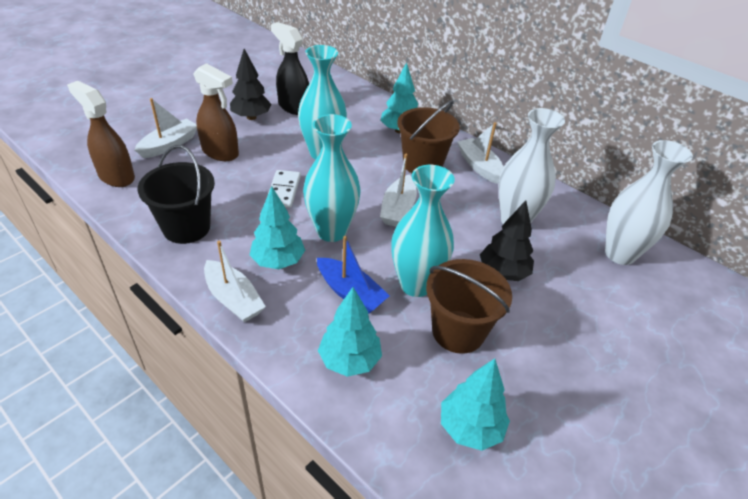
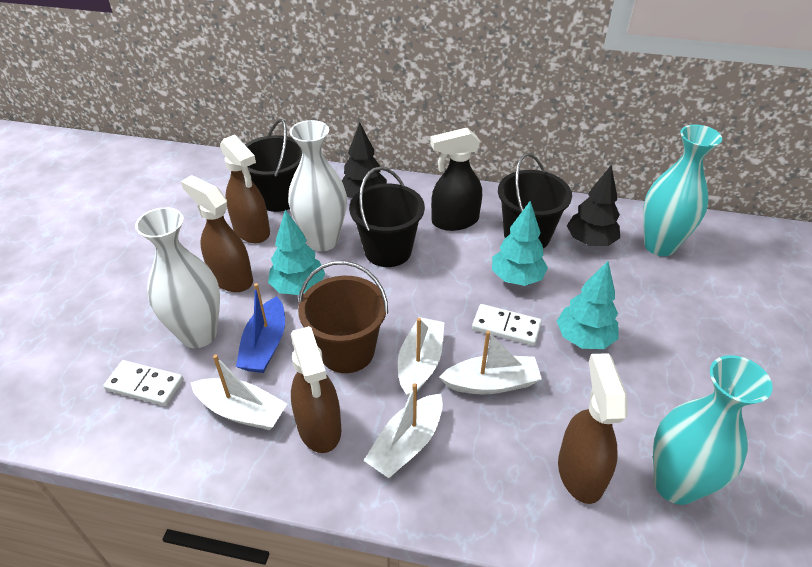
black bucket: [137,145,215,244] = 1 -> [245,119,302,212] [349,167,425,267] [498,153,572,248] = 3
brown bucket: [397,100,460,173] [426,259,512,354] = 2 -> [298,261,388,373] = 1
brown spray bottle: [67,81,135,187] [193,63,239,161] = 2 -> [181,175,253,292] [220,135,270,243] [291,326,342,453] [558,353,628,504] = 4
turquoise tree: [250,186,305,269] [318,287,382,377] [380,62,418,133] [441,358,510,451] = 4 -> [268,209,325,295] [492,201,548,286] [557,261,619,349] = 3
turquoise vase: [298,45,347,160] [303,114,361,242] [391,165,455,297] = 3 -> [643,124,722,256] [653,355,773,505] = 2
white domino: [267,170,301,208] = 1 -> [103,360,183,406] [472,304,542,346] = 2

